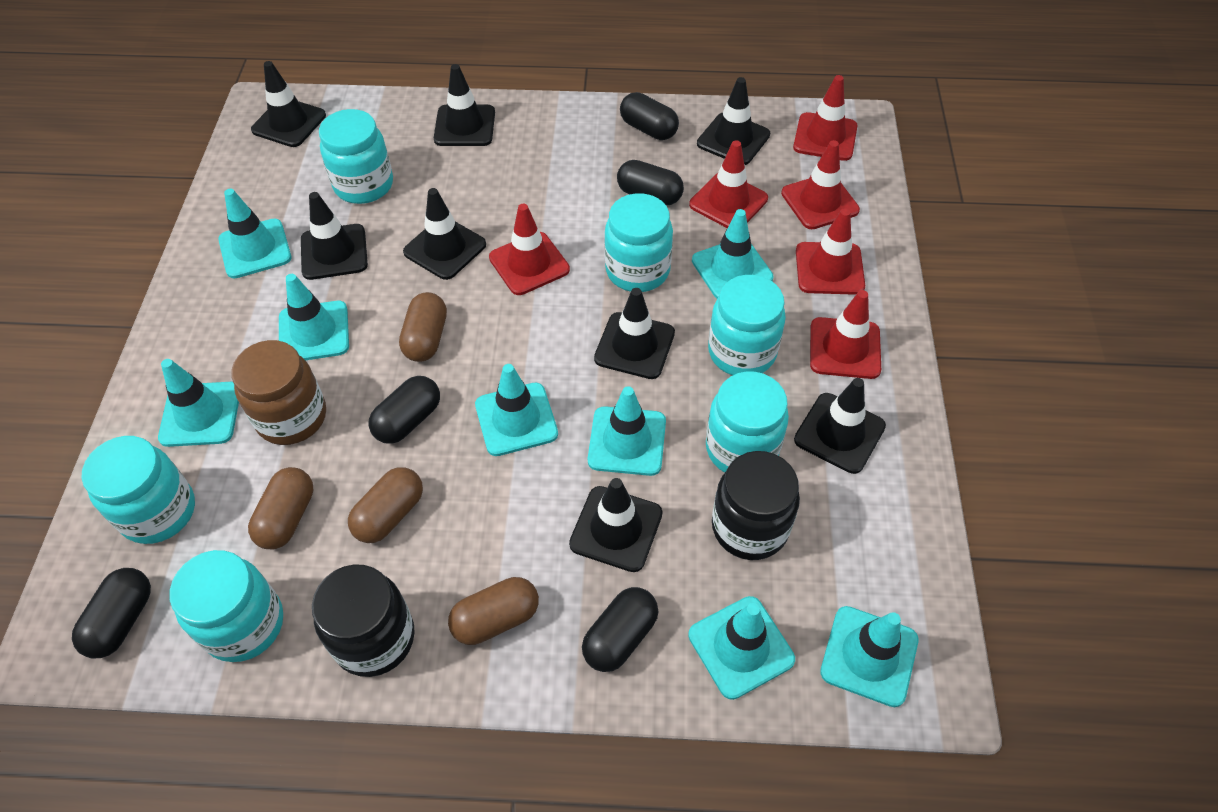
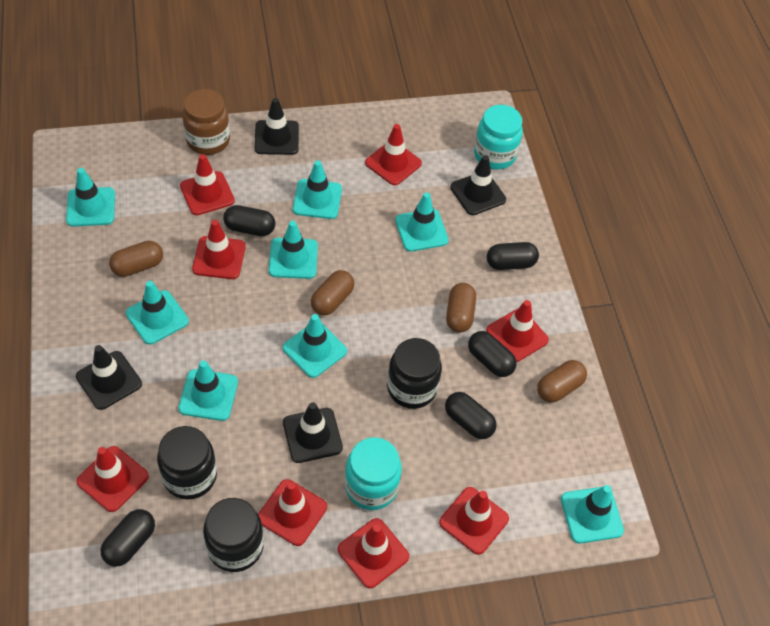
black jar: [312,565,415,677] [712,451,800,560] = 2 -> [157,426,217,500] [203,498,264,572] [387,338,442,409] = 3
black traffic cone: [251,61,326,147] [301,192,368,280] [403,188,486,280] [434,64,495,146] [569,478,663,572] [594,288,675,379] [697,77,770,165] [794,378,886,474] = 8 -> [76,345,142,410] [255,98,299,155] [283,402,343,463] [450,155,506,215] = 4
red traffic cone: [489,204,570,295] [689,140,768,228] [781,140,860,229] [793,75,858,161] [796,208,865,295] [810,290,881,379] = 6 -> [77,446,149,512] [180,154,235,215] [192,220,246,279] [258,479,327,546] [338,518,409,588] [365,124,422,185] [439,487,509,555] [486,300,549,362] = 8
turquoise jar: [82,436,195,544] [170,550,283,662] [319,109,393,204] [604,193,673,292] [706,371,789,473] [708,275,786,375] = 6 -> [345,437,402,510] [474,105,523,170] = 2

